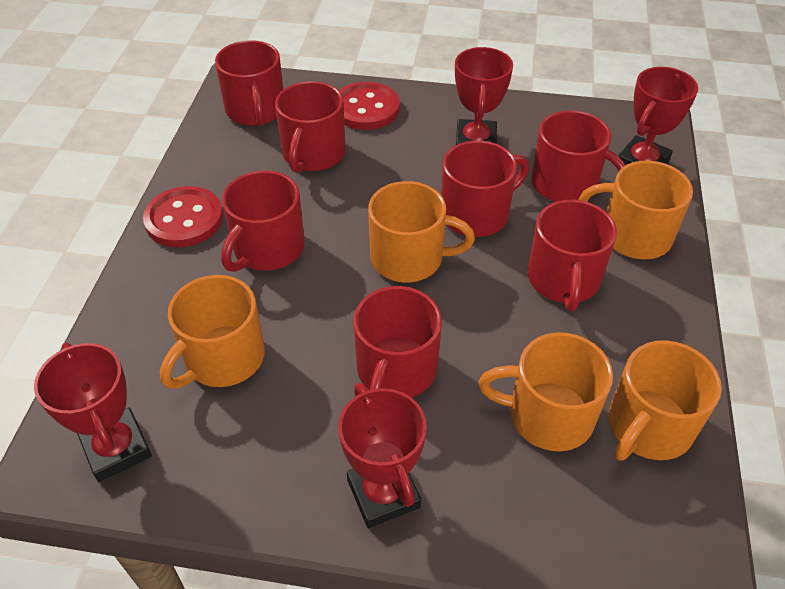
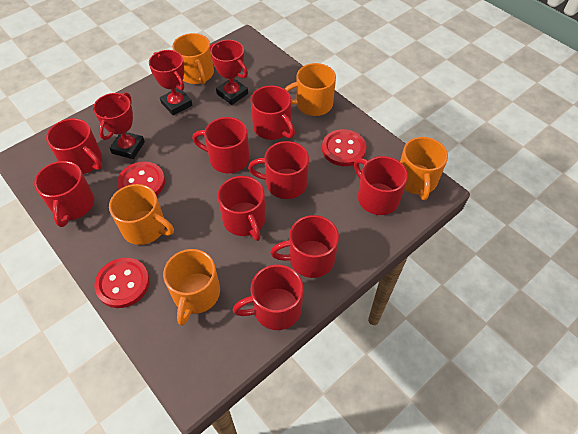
red button: [143,186,223,247] [339,82,400,130] = 2 -> [94,258,150,308] [117,162,165,196] [322,129,367,166] = 3
red mug: [215,40,283,126] [221,170,305,272] [275,81,346,173] [354,286,442,398] [441,140,529,237] [527,200,617,311] [531,110,625,202] = 7 -> [34,161,94,227] [46,118,102,174] [192,117,250,173] [218,176,266,241] [233,265,303,330] [248,141,309,199] [251,85,295,140] [270,215,339,278] [354,156,408,215] = 9
red trophy: [34,343,152,482] [338,383,427,528] [455,47,513,145] [618,67,698,165] = 4 -> [93,92,145,159] [149,50,192,115] [210,40,248,105] = 3

